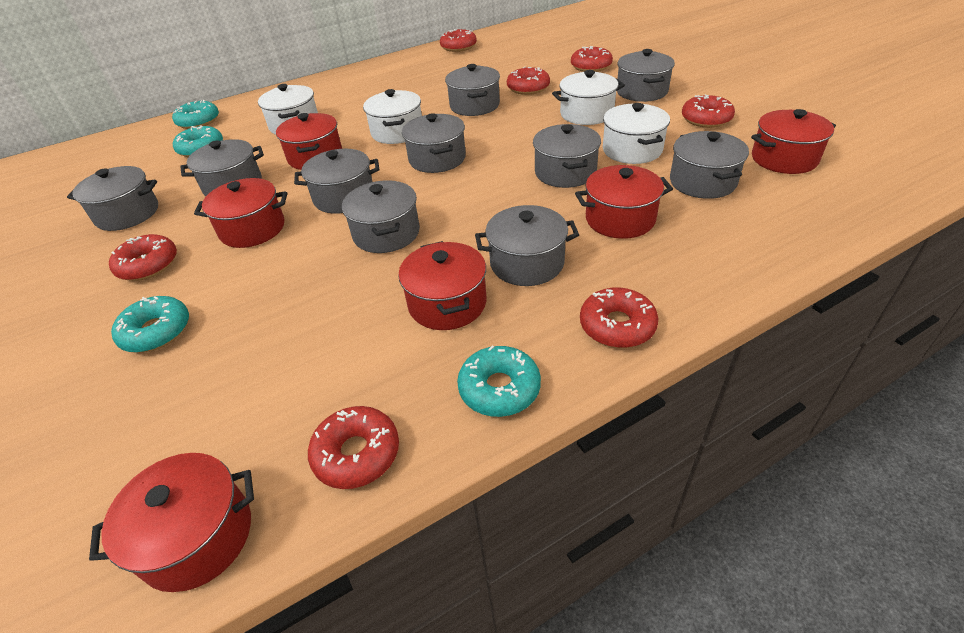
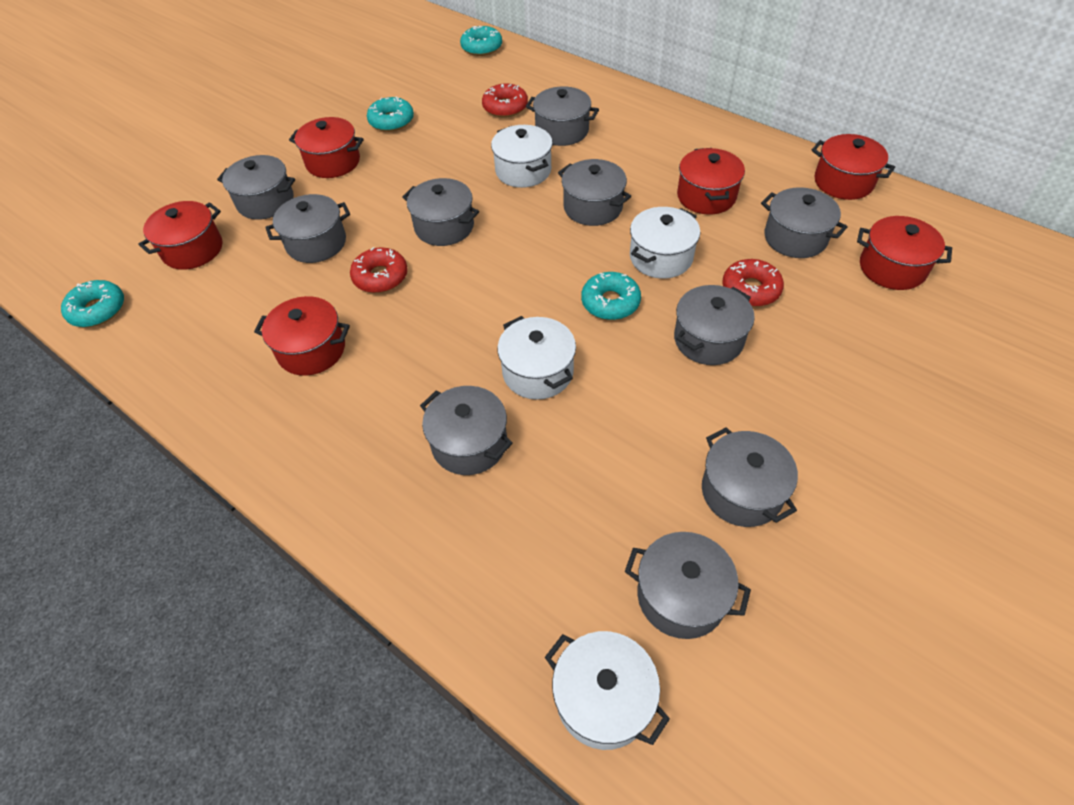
red donut: [109,234,177,281] [308,406,399,489] [440,29,477,52] [507,67,550,95] [571,46,613,72] [580,287,658,348] [682,95,735,128] = 7 -> [350,247,408,293] [482,83,528,118] [722,259,784,307] = 3

